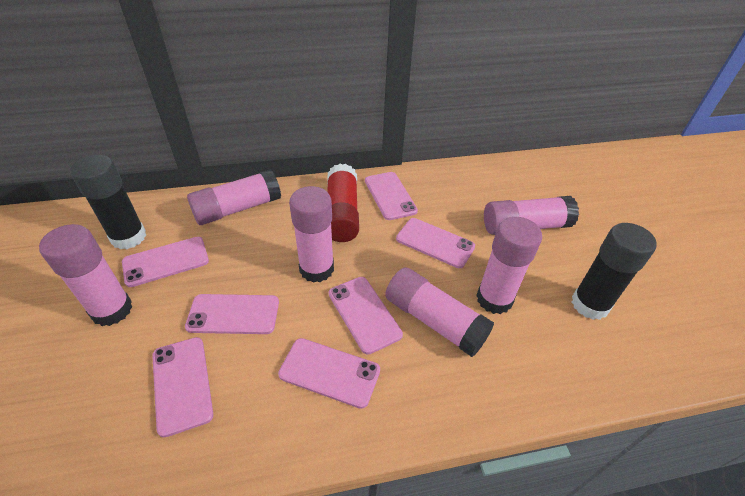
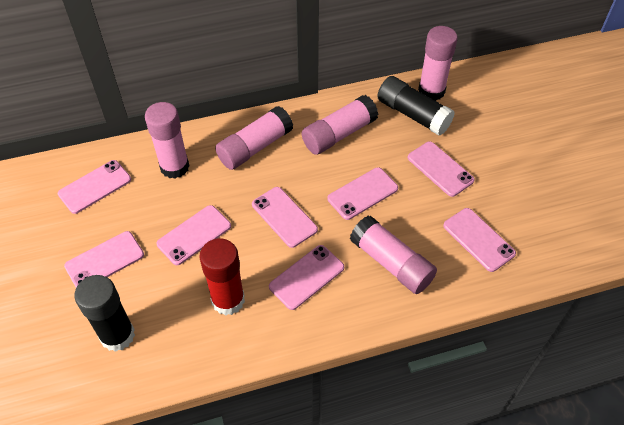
pink glue stick: [39,224,132,326] [187,169,281,225] [289,186,334,283] [385,267,494,357] [476,217,542,314] [484,196,579,235] = 6 -> [145,102,189,179] [215,106,293,170] [302,95,379,155] [350,216,437,294] [418,26,458,101] = 5
pink phone: [122,237,209,287] [152,337,213,437] [185,294,279,334] [278,338,380,409] [329,277,403,355] [365,172,418,220] [396,218,475,268] = 7 -> [58,160,131,214] [64,231,144,287] [156,205,231,265] [252,187,318,248] [269,245,344,310] [327,167,398,220] [408,141,475,197] [443,208,516,272] = 8

